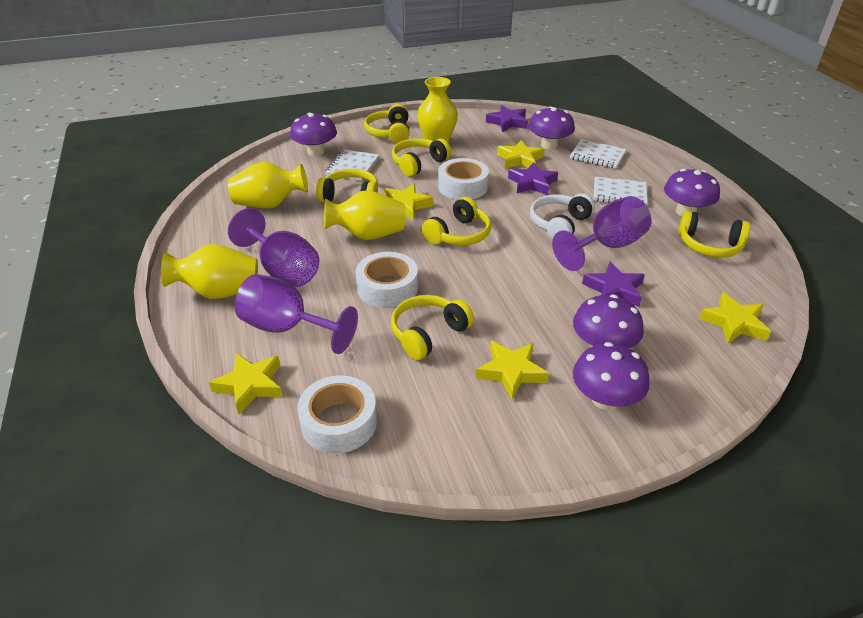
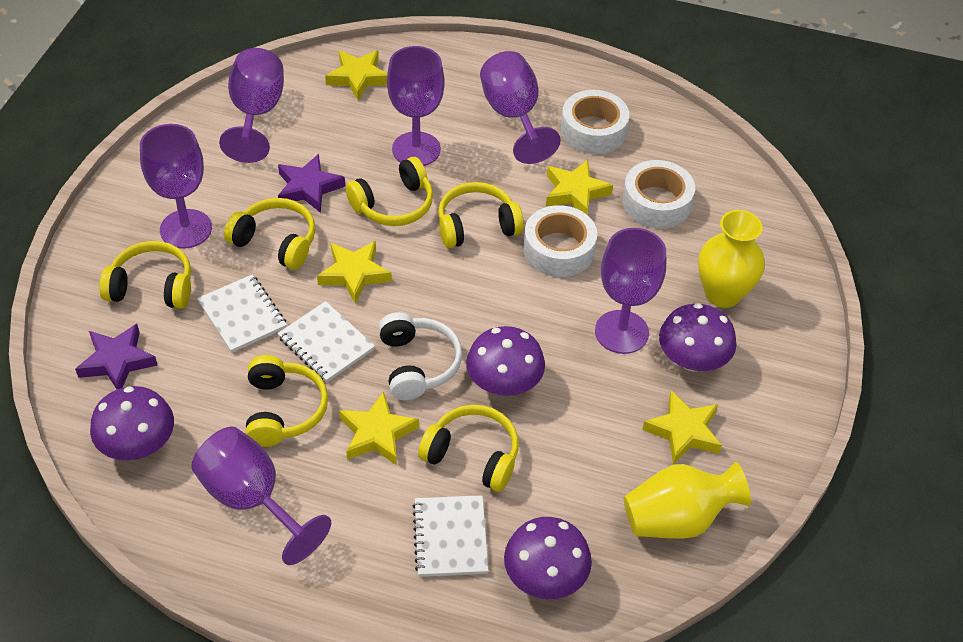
purple goblet: [228,208,320,287] [235,274,358,354] [552,196,651,271] = 3 -> [140,124,212,249] [191,426,331,565] [219,48,284,163] [387,46,445,166] [480,51,561,164] [595,228,666,354] = 6
purple mushroom: [290,113,337,156] [528,107,575,150] [573,295,644,348] [573,342,650,410] [664,169,720,216] = 5 -> [90,386,174,460] [466,326,545,396] [504,517,592,599] [659,303,736,371] = 4
purple star: [486,105,528,132] [508,162,558,195] [582,261,645,307] = 3 -> [75,324,158,389] [278,154,345,213] = 2
yellow vase: [161,244,258,299] [228,162,308,209] [324,190,406,240] [417,77,458,143] = 4 -> [624,462,751,539] [698,210,765,308] = 2

